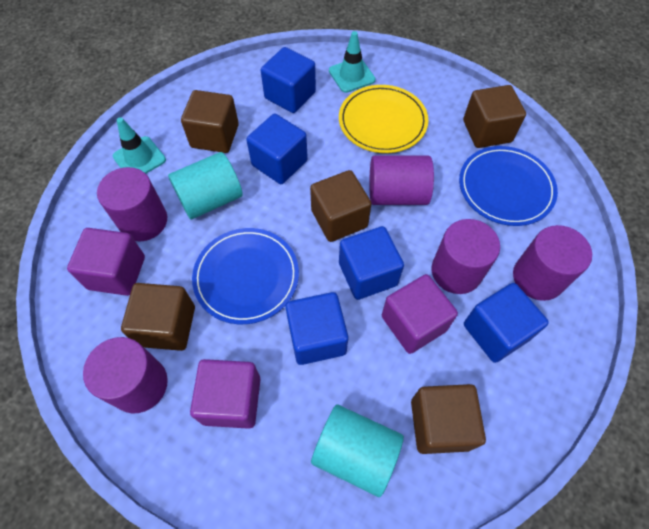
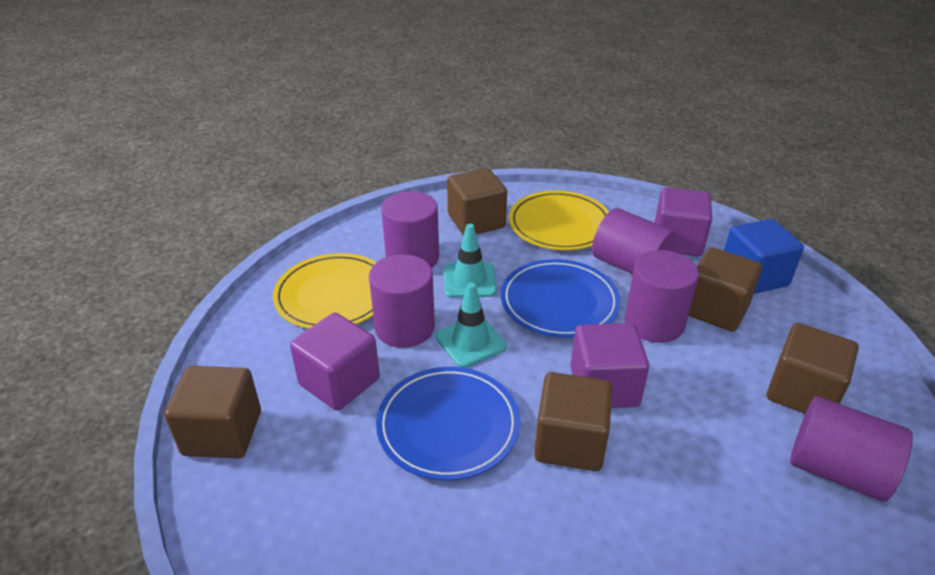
blue cube: [246,114,308,184] [261,47,316,113] [285,292,349,365] [339,226,404,300] [464,283,549,363] = 5 -> [724,219,804,294] = 1
turquoise cylinder: [168,152,243,219] [311,405,404,497] = 2 -> none = 0
yellow plate: [339,85,428,153] = 1 -> [273,253,377,329] [509,191,609,250] = 2

